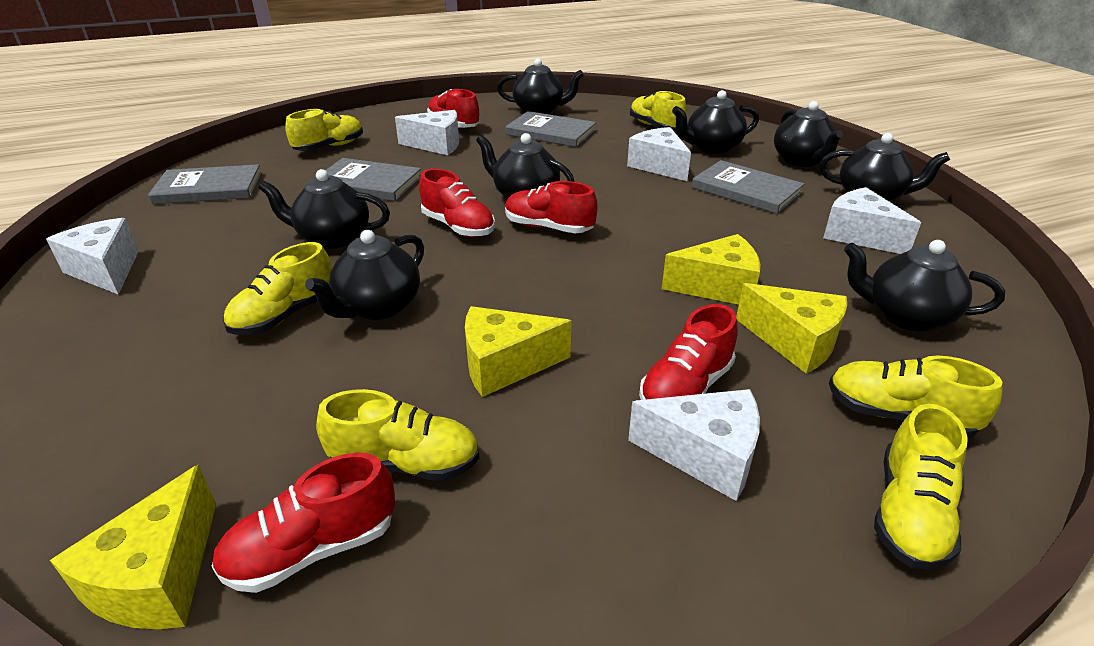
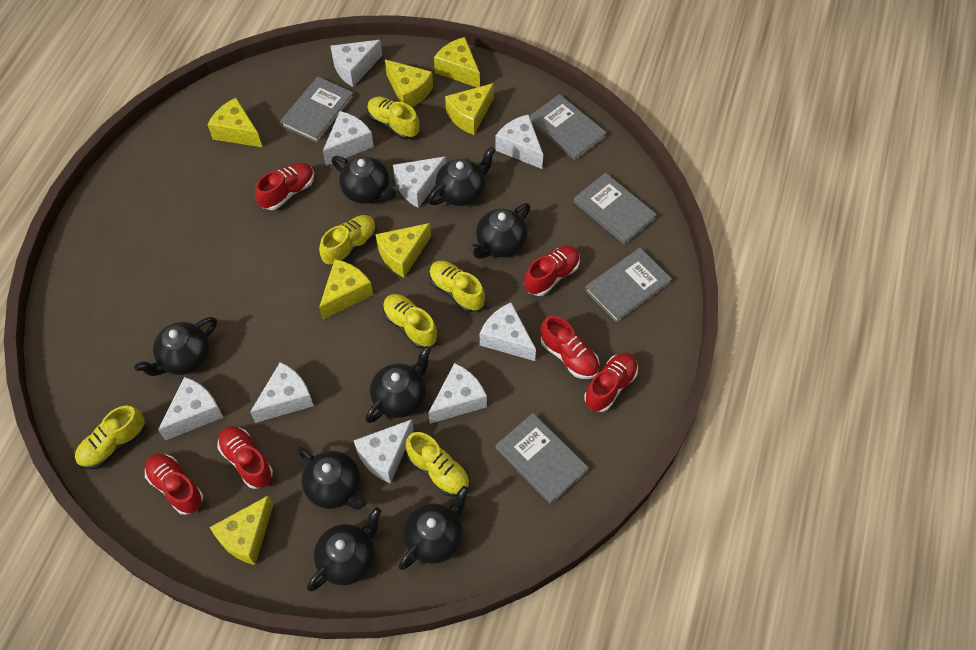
grey book: [148,164,262,204] [326,158,421,201] [505,111,596,147] [692,160,804,214] = 4 -> [280,77,354,143] [495,413,589,504] [529,94,607,161] [574,173,657,245] [585,248,672,323] = 5
red shoe: [211,453,395,593] [419,169,495,237] [427,89,480,128] [505,181,598,234] [639,304,738,400] = 5 -> [145,454,203,515] [217,426,273,489] [255,163,314,210] [524,246,580,296] [541,316,600,379] [584,353,638,412] = 6
white cheese: [46,218,139,295] [395,110,459,155] [627,127,691,181] [628,389,760,501] [823,187,921,254] = 5 -> [158,377,223,441] [250,362,314,423] [323,111,374,166] [331,40,382,87] [354,419,414,484] [393,156,446,208] [428,363,487,424] [480,303,536,361] [495,114,543,169] = 9
yellow cheese: [50,465,216,629] [465,306,571,397] [662,234,760,305] [736,283,847,373] = 4 -> [207,98,262,147] [210,495,273,565] [319,259,373,320] [376,223,431,278] [385,60,433,107] [434,37,480,87] [445,83,494,135] = 7

